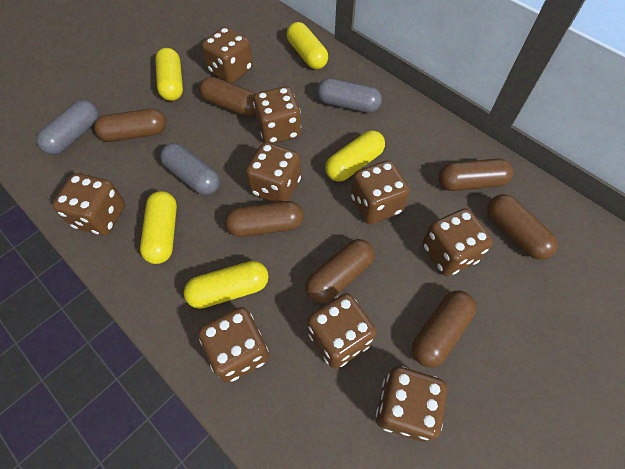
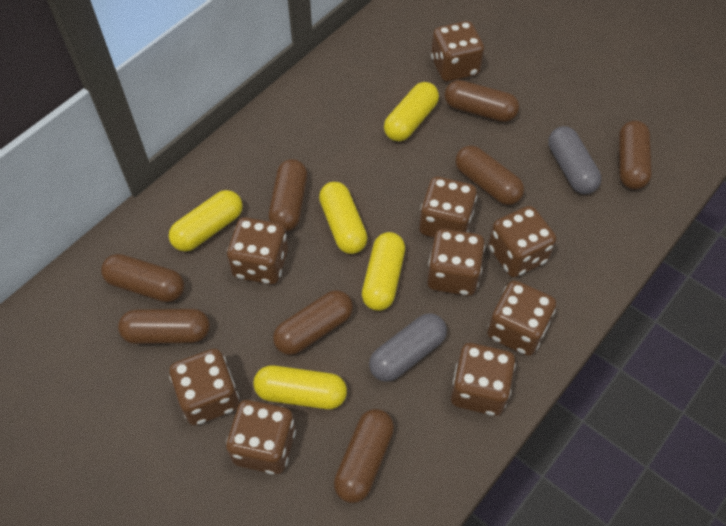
brown capsule: [94,108,166,142] [199,77,255,116] [225,201,304,237] [305,239,374,303] [412,291,476,368] [438,158,513,191] [487,194,558,260] = 7 -> [101,254,184,302] [118,309,210,344] [269,159,307,232] [273,290,353,355] [334,409,394,503] [444,80,519,122] [455,145,524,205] [619,121,652,190] = 8
grey capsule: [36,100,99,155] [160,143,220,195] [317,78,382,113] = 3 -> [369,313,447,382] [548,126,601,194] = 2

